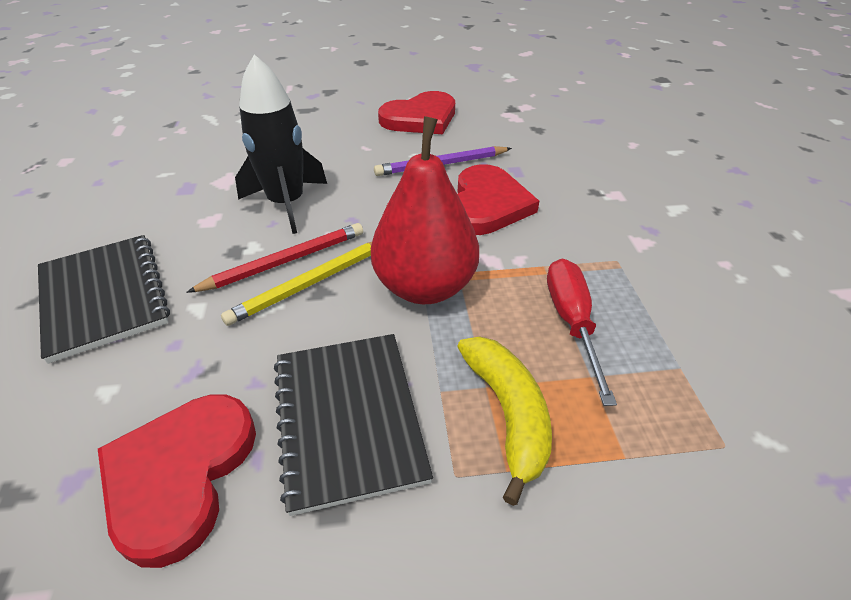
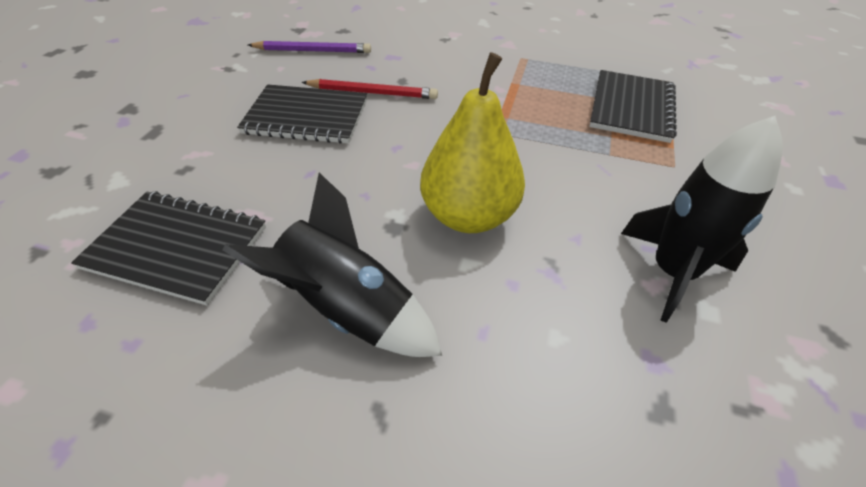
black notebook: [38,235,170,364] [274,334,433,516] = 2 -> [71,191,266,305] [237,84,367,144] [589,70,677,143] = 3
black rocket: [235,54,327,234] = 1 -> [222,173,442,357] [621,116,783,323] = 2
red heart: [98,394,256,568] [378,91,455,134] [458,164,539,235] = 3 -> none = 0
red pear: [371,116,479,304] = 1 -> none = 0
red screwdriver: [547,259,617,406] = 1 -> none = 0
yellow banana: [457,337,552,506] = 1 -> none = 0
yellow pear: none = 0 -> [420,52,525,233] = 1
yellow pencil: [221,242,372,326] = 1 -> none = 0

